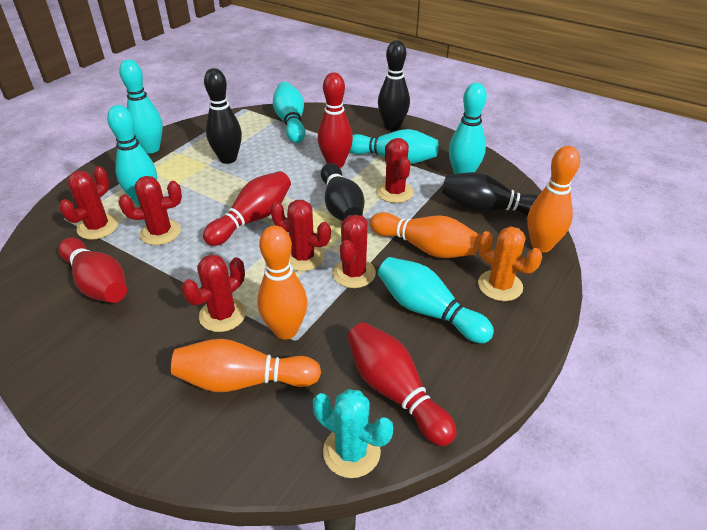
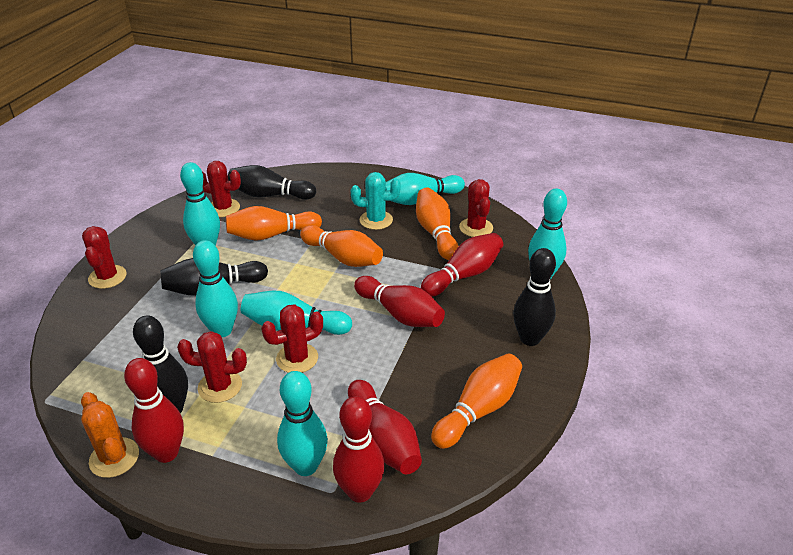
red bowling pin: [58,237,127,303] [203,171,291,246] [317,72,353,168] [347,322,457,446] = 4 -> [124,358,184,463] [333,396,385,503] [348,380,422,474] [354,276,445,327] [421,233,503,297] = 5
red cactus: [59,166,118,240] [119,176,182,245] [182,254,246,332] [270,200,331,271] [332,215,376,288] [377,138,414,203] = 6 -> [82,226,127,289] [177,331,247,403] [202,161,241,217] [261,304,323,373] [459,179,493,237] = 5

